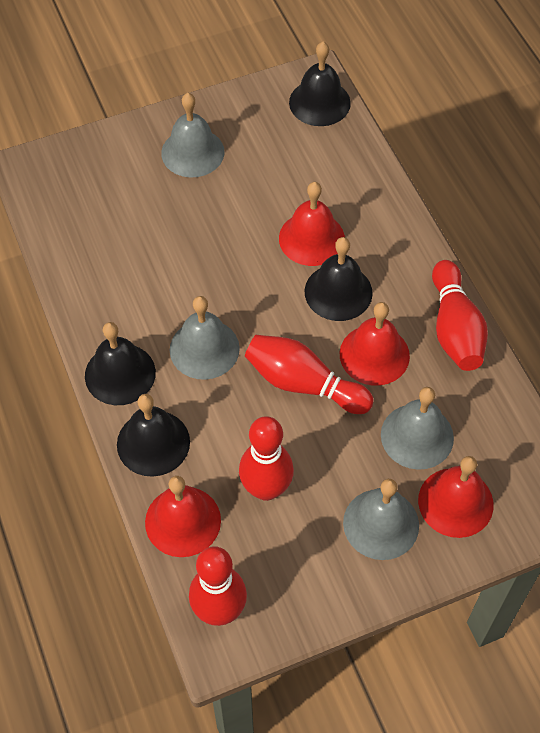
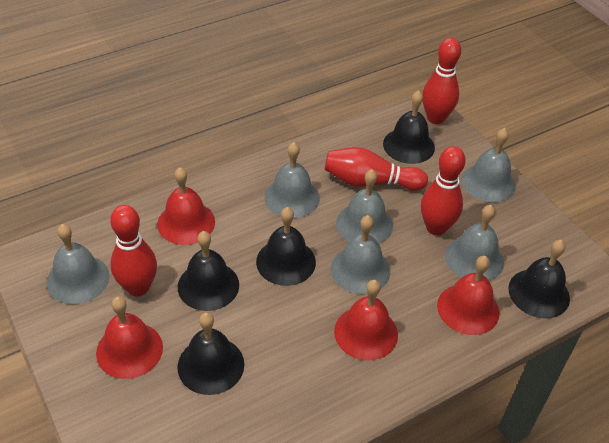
black bell: [85,322,156,405] [117,394,190,476] [289,42,351,126] [305,237,373,321] = 4 -> [177,312,244,395] [178,231,239,311] [256,207,316,286] [383,90,435,164] [508,240,570,318] = 5
grey bell: [161,93,224,177] [170,296,240,380] [343,479,419,560] [381,387,454,470] = 4 -> [47,224,110,304] [264,142,320,218] [331,215,390,294] [336,169,393,244] [445,205,504,281] [462,128,516,203] = 6

